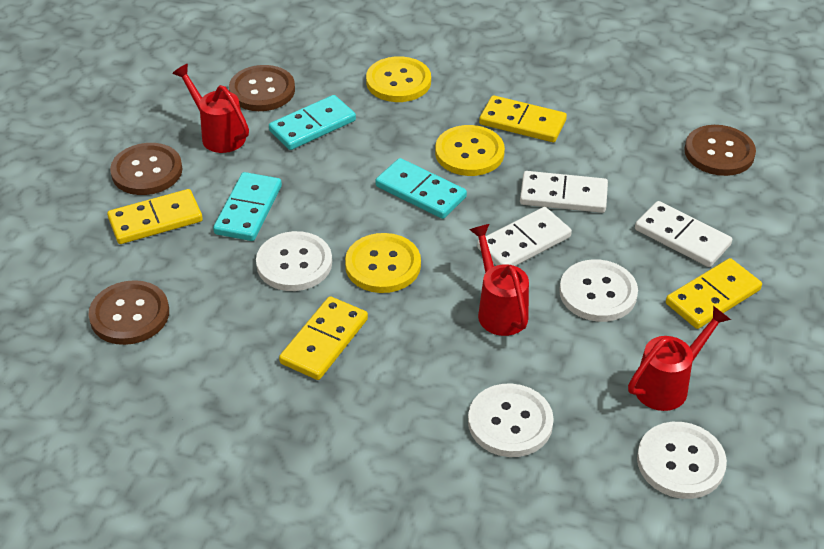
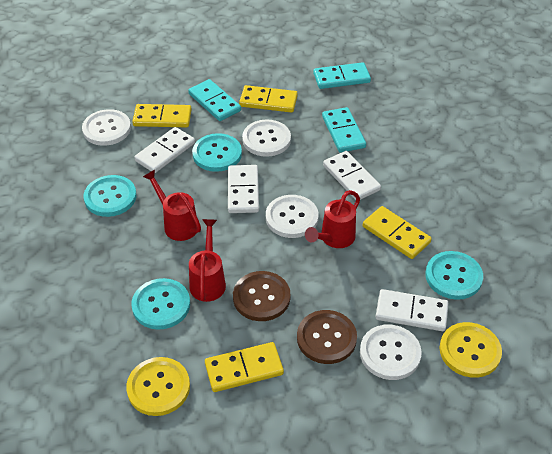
brown button: [88,280,169,345] [110,143,182,195] [229,65,295,111] [684,125,756,176] = 4 -> [233,271,290,321] [297,310,357,364] = 2
turquoise button: none = 0 -> [84,175,137,217] [131,278,190,330] [192,133,242,172] [425,251,483,300] = 4
white domino: [477,207,572,266] [520,171,608,213] [635,201,732,267] = 3 -> [134,127,195,173] [228,165,259,213] [323,151,381,200] [376,289,448,331] = 4
yellow button: [345,233,421,293] [366,56,431,102] [435,125,505,176] = 3 -> [126,357,190,416] [439,322,502,378] = 2

